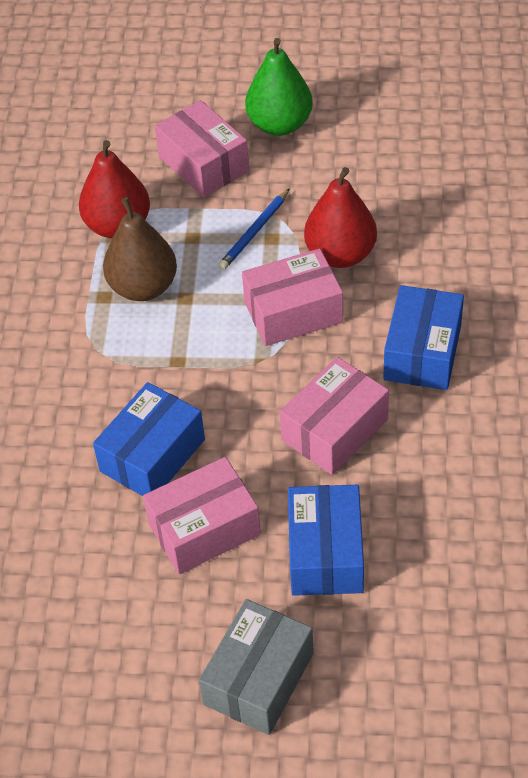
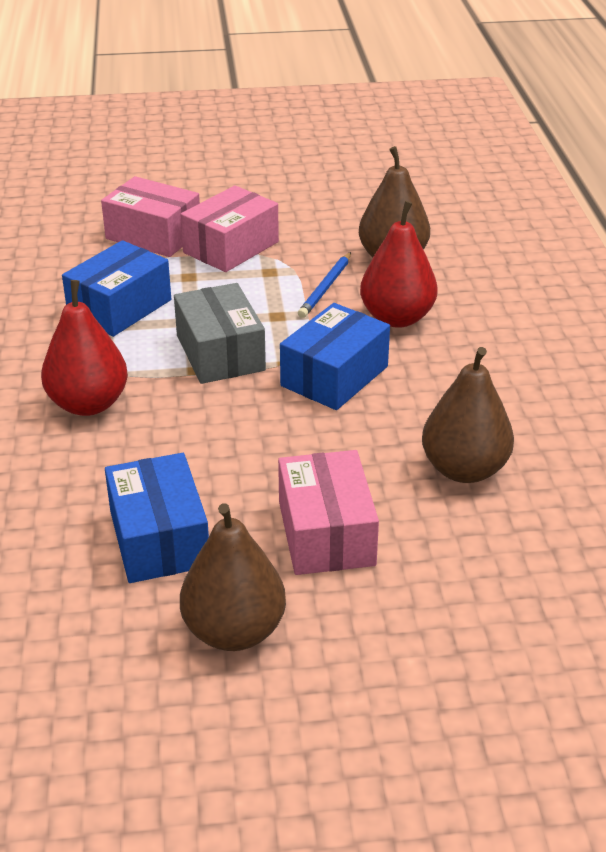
brown pear: [103,197,177,301] = 1 -> [180,503,286,651] [359,146,430,258] [422,347,514,483] = 3
green pear: [245,38,313,136] = 1 -> none = 0
pink box: [143,457,261,574] [155,100,249,198] [242,248,343,346] [280,357,389,475] = 4 -> [101,176,200,257] [180,185,279,272] [278,450,379,575] = 3

